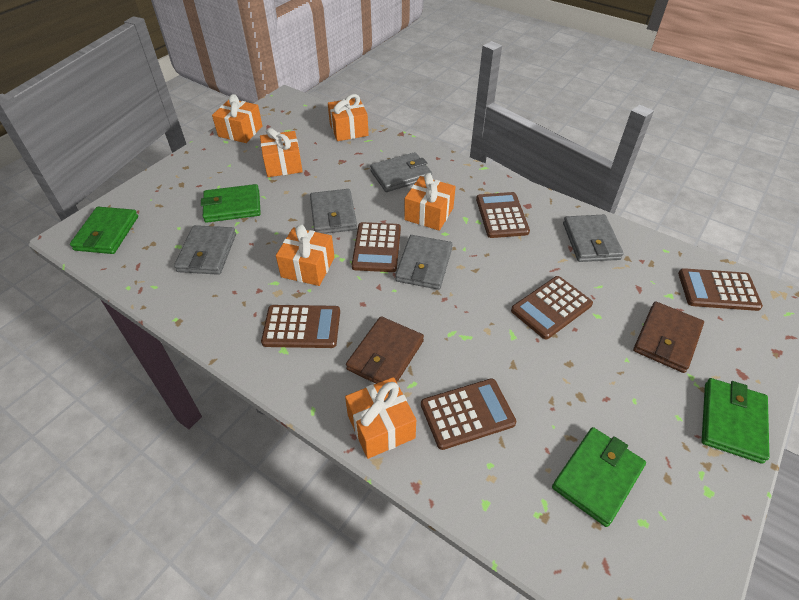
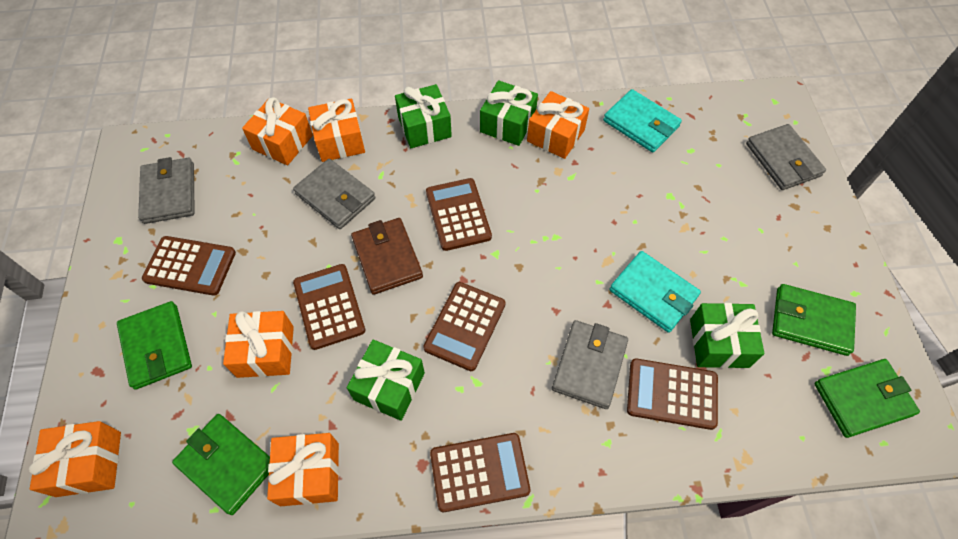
brown wallet: [346,316,424,384] [633,302,704,373] = 2 -> [351,218,423,295] = 1
green gift: none = 0 -> [347,340,425,421] [395,84,452,148] [480,80,538,146] [690,303,764,368] = 4
grey wallet: [174,225,236,275] [310,189,357,234] [370,152,432,192] [395,235,453,290] [563,215,624,262] = 5 -> [138,157,195,224] [293,159,375,229] [552,320,628,409] [746,124,826,190] = 4
turquoise wallet: none = 0 -> [603,89,682,153] [609,251,701,333] = 2

